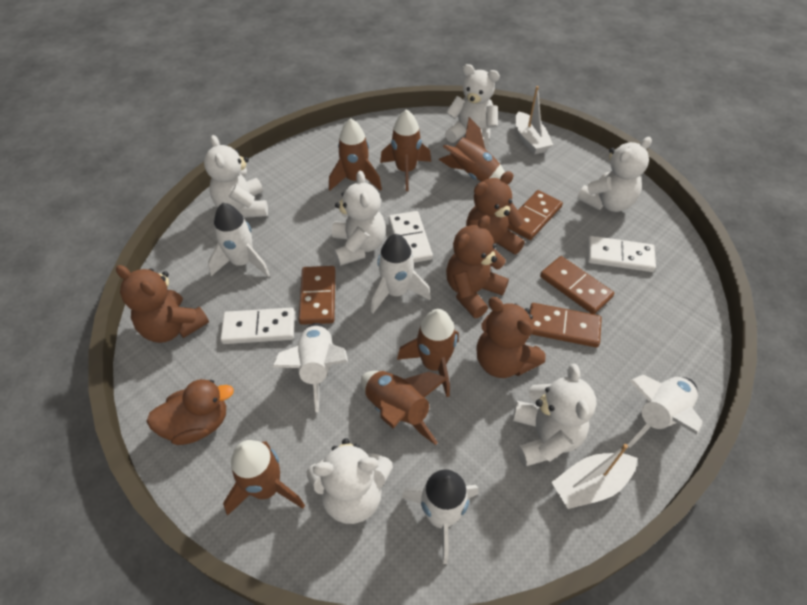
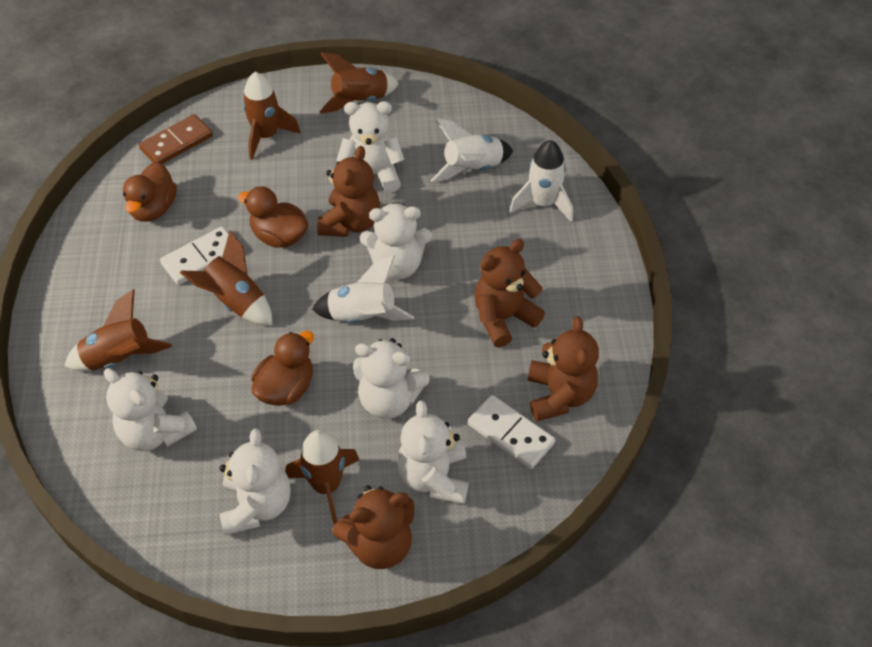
brown domino: [299,266,336,325] [508,190,563,240] [530,303,602,347] [540,256,614,314] = 4 -> [139,114,213,164] = 1
brown duck: [146,379,234,445] = 1 -> [123,162,177,222] [238,187,308,248] [251,331,314,406] = 3
brown rocket: [223,440,305,516] [329,118,382,191] [361,371,448,445] [380,109,431,191] [397,309,459,397] [439,117,505,182] = 6 -> [65,289,172,371] [180,230,273,325] [242,72,301,160] [285,430,359,524] [320,52,399,114] = 5
white boat: [515,86,553,155] [552,444,637,509] = 2 -> none = 0
white domino: [220,308,295,344] [389,211,433,263] [588,236,656,272] = 3 -> [160,226,229,285] [468,395,555,469] = 2
white rocket: [208,203,270,277] [273,323,348,412] [371,234,431,313] [401,470,478,564] [628,375,702,448] = 5 -> [312,256,414,323] [431,119,513,182] [509,140,573,222] = 3

